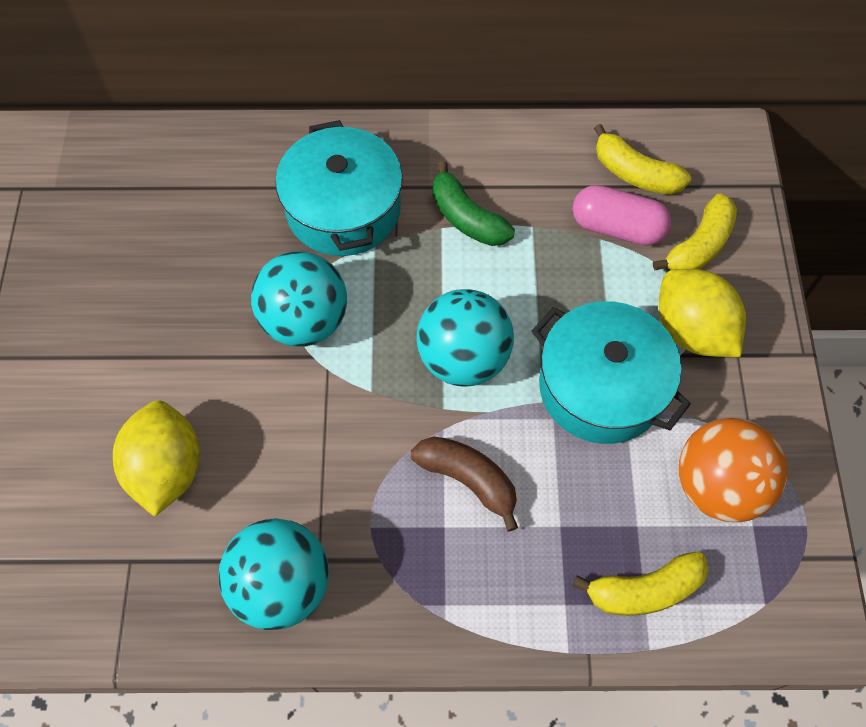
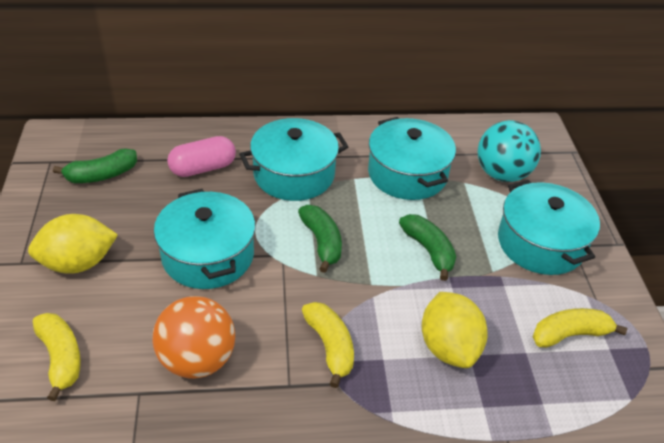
brown banana: [411,437,518,532] = 1 -> none = 0
green banana: [433,161,515,246] = 1 -> [53,148,137,183] [298,205,342,273] [399,214,456,281] = 3
turquoise ball: [218,518,329,630] [251,251,347,347] [417,289,514,387] = 3 -> [477,120,541,182] = 1
turquoise pot: [275,120,403,256] [532,301,691,444] = 2 -> [154,189,255,289] [239,118,348,201] [368,117,456,200] [498,180,600,275] = 4

